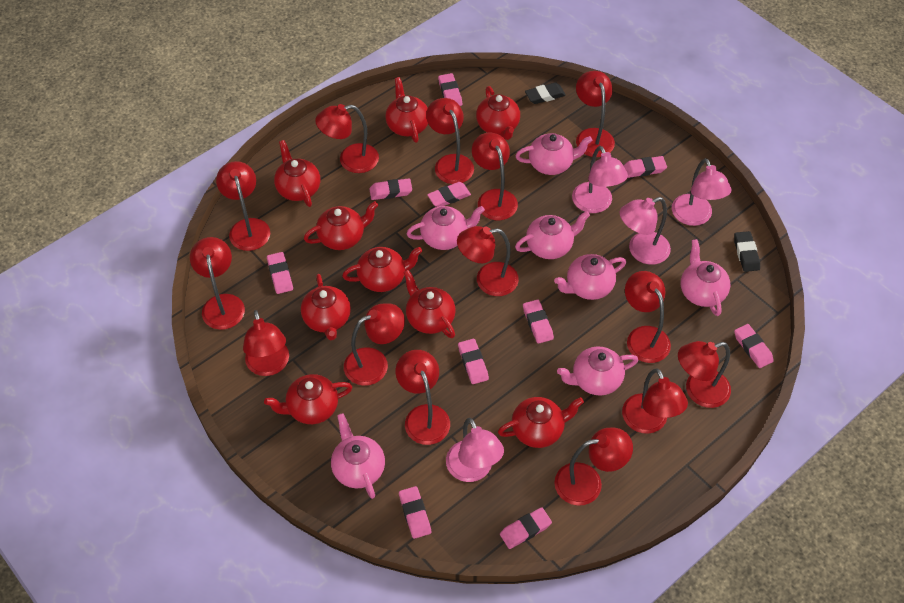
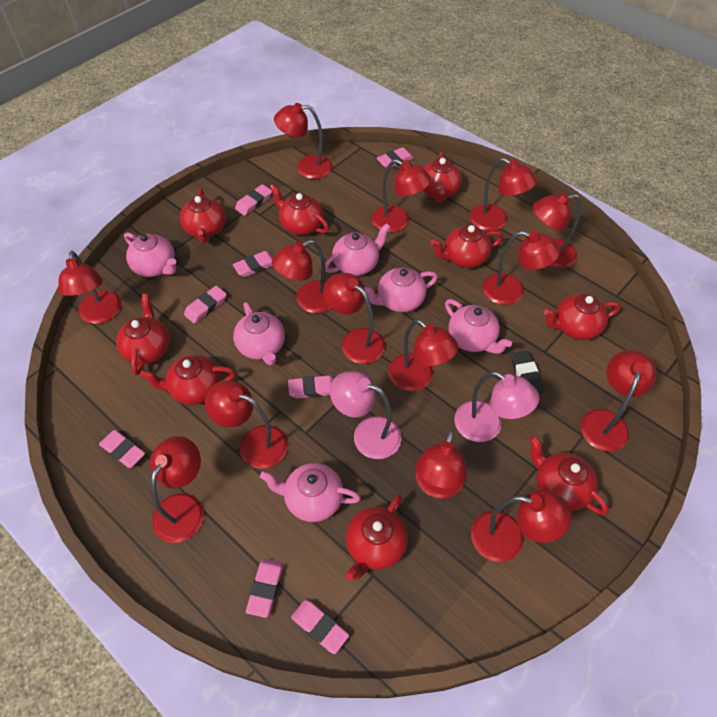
black eraser: [525,82,566,104] [734,231,760,272] = 2 -> [511,351,544,394] = 1
pink eraser: [267,252,293,294] [370,178,412,200] [399,486,431,539] [427,182,471,207] [438,73,462,106] [458,339,489,384] [500,507,552,549] [523,300,554,344] [623,156,667,178] [734,324,774,368] = 10 -> [99,430,145,468] [184,286,227,324] [233,251,273,277] [235,184,272,216] [246,559,284,618] [288,375,334,399] [291,600,349,654] [377,147,414,168] = 8
pink lamp: [446,418,504,482] [572,146,628,213] [620,197,671,265] [672,158,732,226] = 4 -> [330,371,402,459] [454,371,540,442] = 2
pink teapot: [331,413,385,499] [406,206,485,250] [515,133,593,175] [515,211,590,259] [554,254,626,300] [557,346,638,396] [681,239,730,316] = 7 -> [124,232,176,277] [233,302,285,366] [260,463,361,522] [325,223,390,276] [364,267,438,312] [445,299,512,354] = 6

